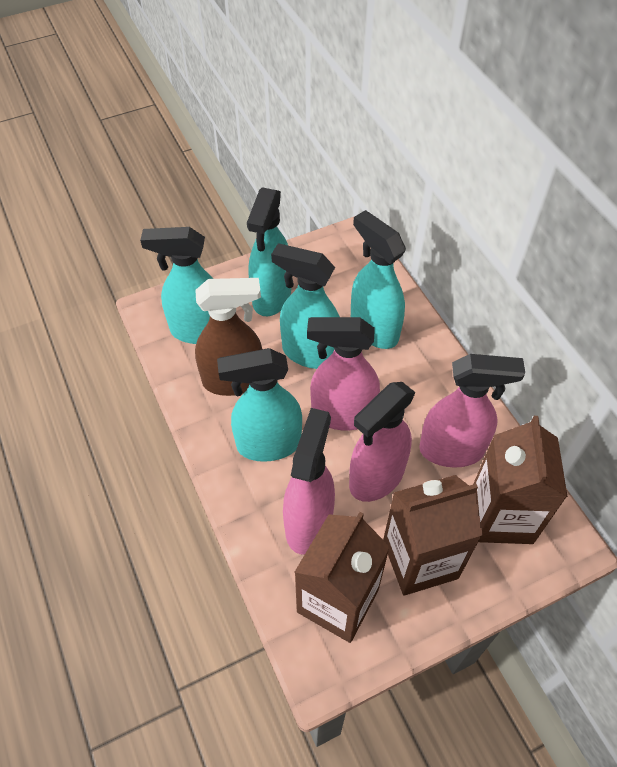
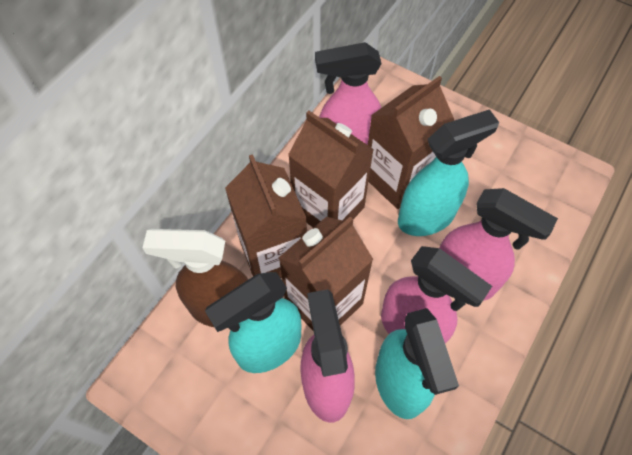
brown carton: [294,512,390,643] [383,475,483,596] [473,416,568,544] = 3 -> [225,154,307,278] [278,216,373,330] [288,111,374,228] [368,76,455,209] = 4
turquoise spray bottle: [140,227,213,344] [217,348,302,462] [247,187,291,316] [271,243,340,369] [351,210,406,349] = 5 -> [205,272,302,373] [375,308,459,419] [398,109,499,236] = 3

